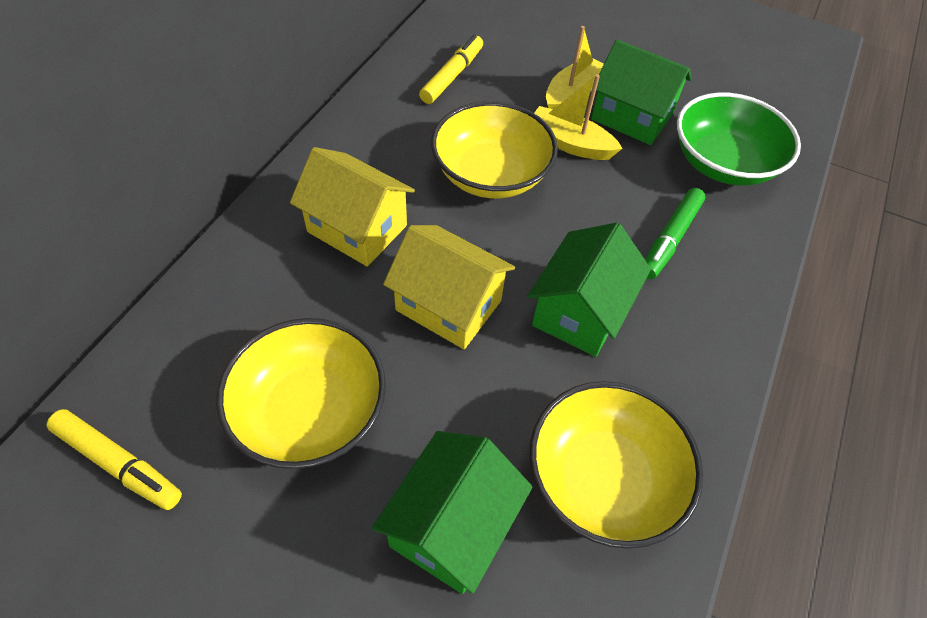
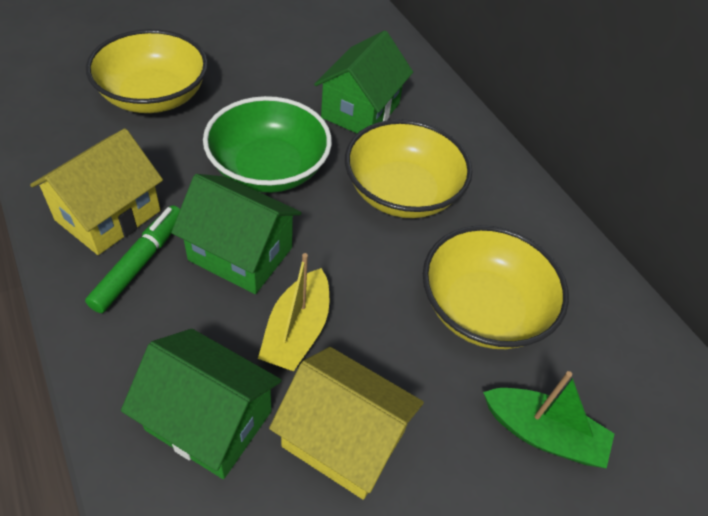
green boat: none = 0 -> [483,371,614,469] = 1
yellow boat: [534,74,623,160] [546,26,604,109] = 2 -> [258,253,329,371] = 1
yellow marker: [47,409,182,510] [419,35,483,104] = 2 -> none = 0

